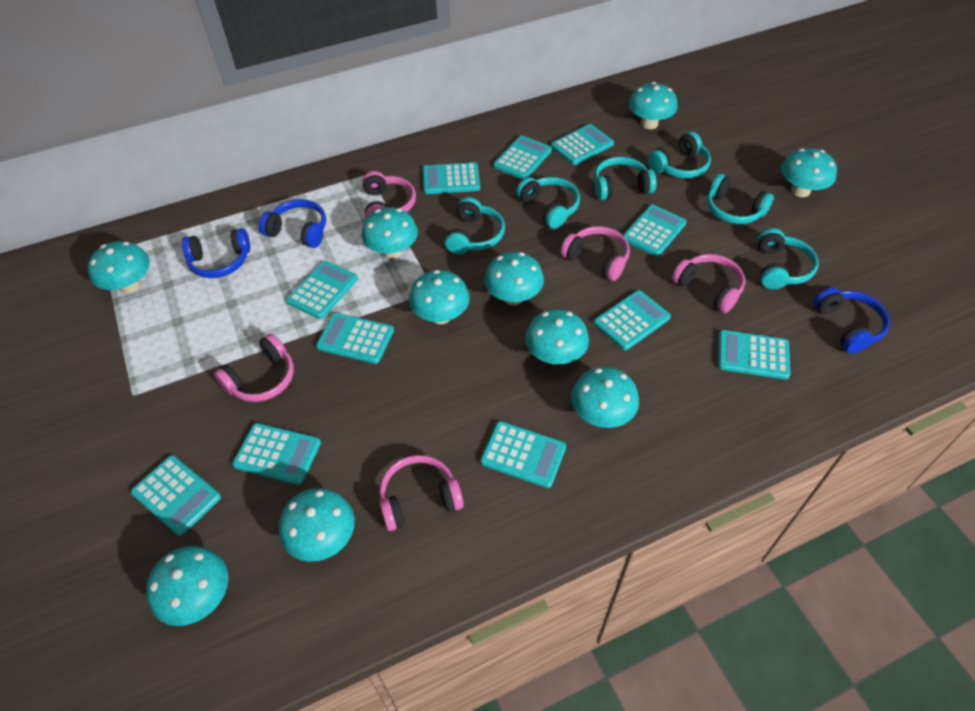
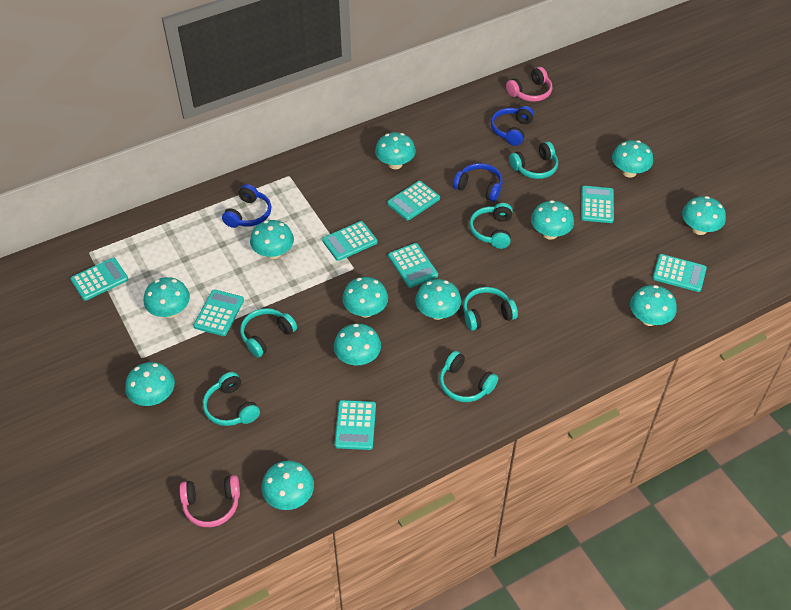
pink headphones: [214,334,294,402] [363,171,416,218] [379,455,464,531] [560,226,630,281] [672,254,745,313] = 5 -> [179,475,240,527] [506,67,552,102] = 2
turquoise calculator: [131,455,221,536] [232,423,321,485] [286,261,358,319] [316,313,394,364] [423,162,480,194] [480,421,566,488] [493,136,552,180] [551,124,614,165] [594,290,671,350] [623,205,687,257] [718,330,790,380] = 11 -> [70,258,128,301] [193,289,244,336] [322,221,378,261] [334,400,376,450] [387,181,440,220] [388,243,438,288] [581,186,614,223] [652,254,707,292] = 8
turquoise mushroom: [88,241,150,293] [146,546,229,626] [279,488,355,562] [362,207,418,259] [409,270,470,324] [484,252,544,305] [525,309,589,365] [571,367,639,428] [629,82,678,129] [781,148,837,197] = 10 -> [125,362,175,406] [144,277,190,318] [250,220,294,259] [262,461,314,510] [334,323,381,365] [342,277,388,317] [375,132,416,169] [415,279,461,320] [531,200,574,240] [612,140,653,177] [630,285,677,326] [682,196,726,235] = 12

